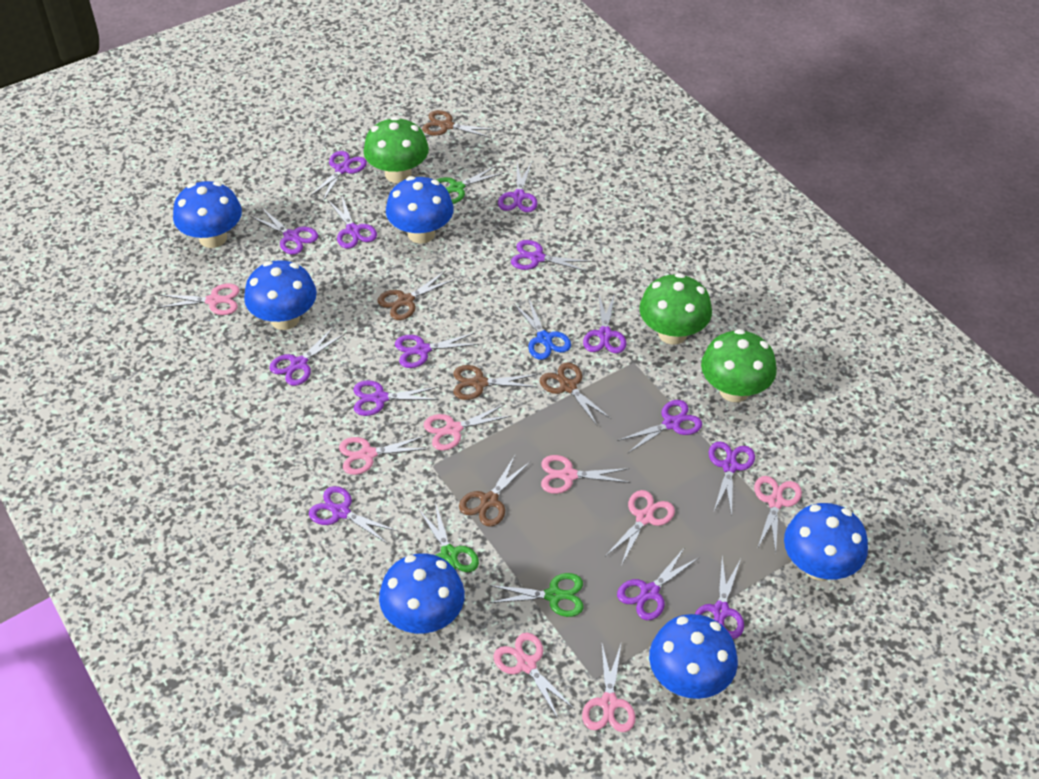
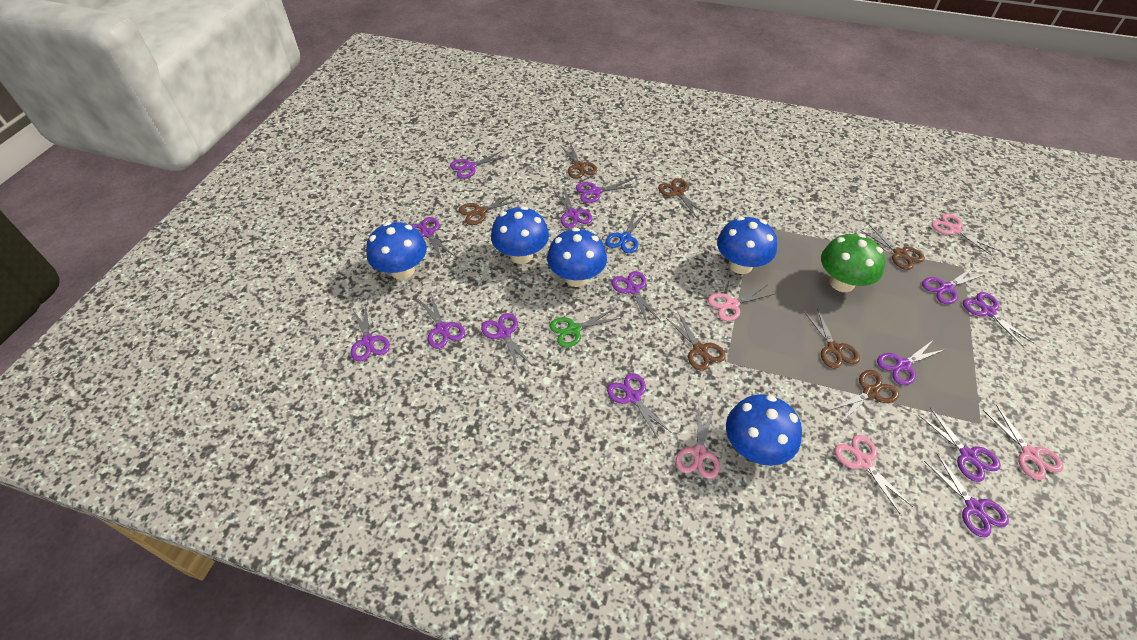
blue mushroom: [173,181,242,248] [244,260,317,330] [379,554,465,633] [386,176,454,243] [649,614,738,699] [784,503,868,581] = 6 -> [366,222,427,280] [491,206,549,264] [547,228,607,287] [717,216,777,274] [726,394,802,466] = 5
brown scissors: [377,271,455,320] [422,110,496,138] [454,365,537,400] [459,456,530,527] [540,362,611,425] = 5 -> [459,194,520,225] [560,142,597,179] [658,178,707,218] [666,313,726,371] [804,309,860,368] [829,370,899,422] [860,225,925,270] = 7
green mushroom: [363,117,429,183] [639,273,712,345] [701,329,777,402] = 3 -> [821,234,885,292] = 1
green scissors: [419,502,479,572] [436,165,504,204] [488,573,584,617] = 3 -> [550,308,621,347] = 1
pink scissors: [157,283,240,315] [339,435,429,475] [424,404,511,451] [493,633,575,720] [541,455,630,494] [582,644,636,732] [606,490,675,566] [754,476,802,553] = 8 -> [676,405,720,479] [708,285,774,321] [835,435,913,514] [932,213,999,256] [983,405,1064,480] = 5

